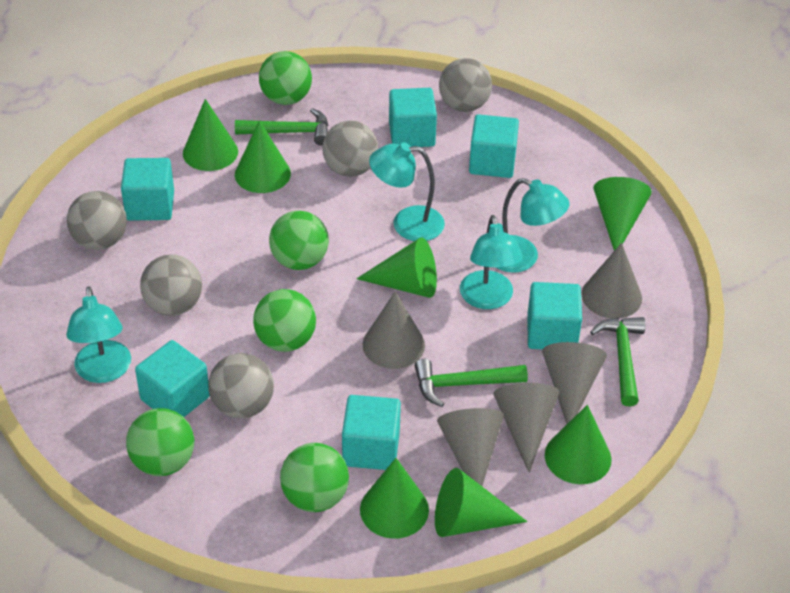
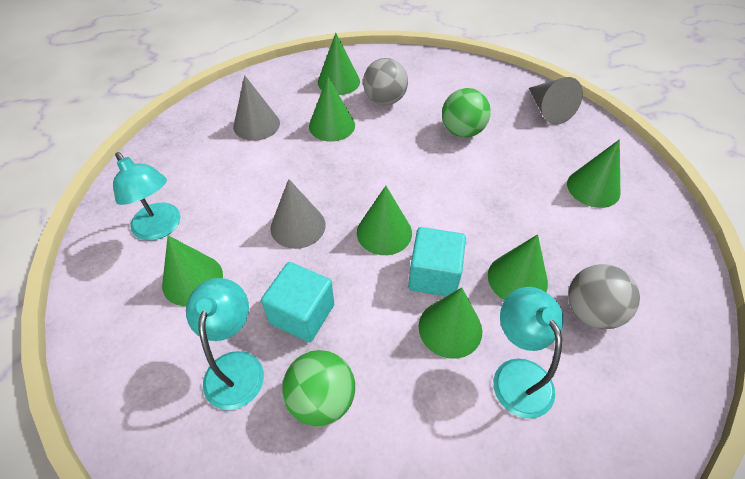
green ball: [126,408,194,476] [253,289,316,352] [259,51,312,105] [269,210,329,270] [280,443,349,512] = 5 -> [282,350,355,426] [442,88,491,138] = 2
green hammer: [235,108,328,146] [414,359,528,407] [590,317,645,406] = 3 -> none = 0
grey ball: [67,191,127,250] [140,254,202,316] [208,353,274,418] [322,121,378,177] [439,58,492,112] = 5 -> [363,58,408,105] [568,264,640,329] = 2
grey cone: [362,292,425,369] [437,408,504,486] [493,383,560,473] [542,342,607,424] [582,243,642,318] = 5 -> [233,75,280,141] [271,179,326,249] [529,77,583,125] = 3
turquoise cube: [121,158,174,221] [135,340,210,417] [342,395,401,470] [389,88,437,147] [469,114,519,178] [527,282,582,349] = 6 -> [261,262,334,342] [408,227,466,297] = 2
turquoise lamp: [66,286,131,383] [369,142,445,241] [460,215,523,309] [495,178,570,273] = 4 -> [113,152,180,240] [186,278,264,410] [493,287,563,419] = 3

